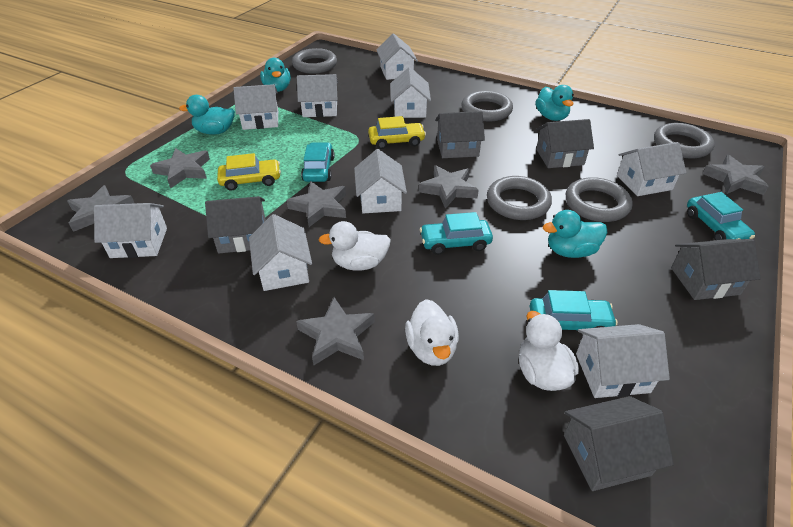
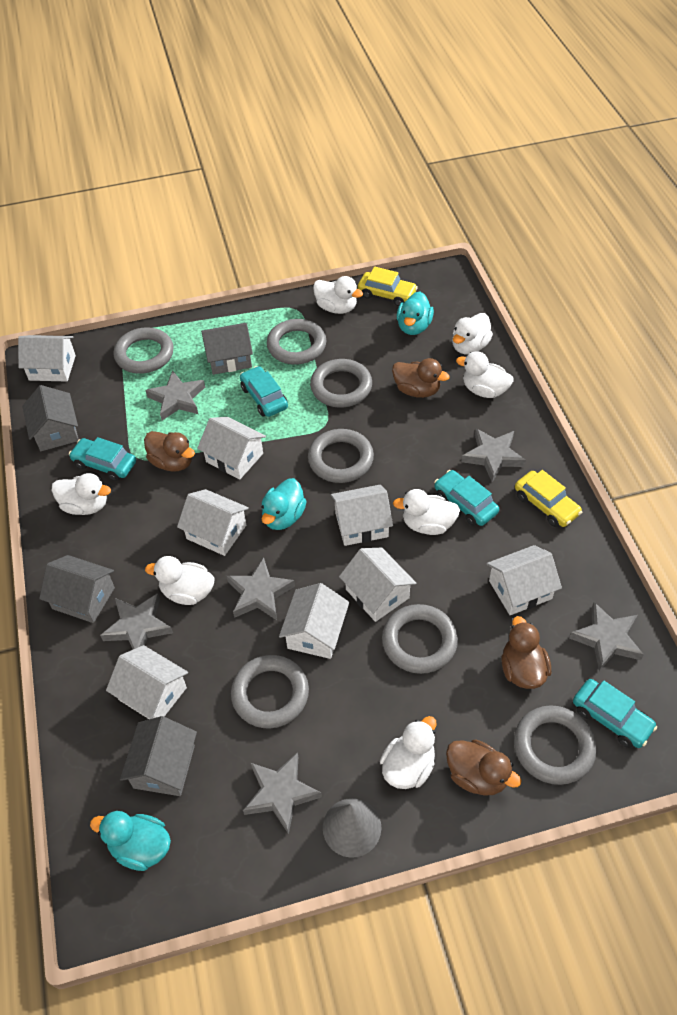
brown duck: none = 0 -> [144,431,195,472] [392,358,450,398] [446,740,522,796] [502,616,551,689] = 4
grey cone: none = 0 -> [323,798,381,858] = 1
grey house: [205,196,266,253] [435,111,485,158] [536,119,594,168] [564,396,674,491] [671,239,761,300] = 5 -> [22,385,79,451] [39,555,115,623] [120,716,197,796] [201,323,253,375] = 4
grey ring: [292,48,337,74] [461,91,513,121] [487,176,552,220] [566,177,633,222] [654,123,715,159] = 5 -> [113,327,174,374] [231,655,309,728] [267,319,326,365] [308,429,374,483] [310,359,372,407] [382,604,458,674] [514,705,597,785] = 7
turquoise duck: [179,95,235,135] [260,58,291,92] [535,85,574,121] [543,210,608,258] = 4 -> [90,811,171,871] [261,478,307,530] [397,292,434,335] = 3
white duck: [319,221,391,271] [405,299,459,366] [519,311,579,391] = 3 -> [52,473,111,515] [145,556,214,605] [313,276,363,314] [380,716,437,789] [393,489,460,535] [452,313,493,354] [456,351,514,398] = 7
white house: [94,203,167,258] [233,84,278,130] [249,214,312,291] [297,74,338,117] [354,149,407,213] [376,33,418,80] [390,67,431,118] [576,324,670,398] [617,142,686,196] = 9 -> [18,335,76,381] [106,645,188,719] [177,489,249,556] [197,417,266,480] [279,583,349,659] [331,485,393,546] [339,548,416,622] [486,545,562,615] = 8

